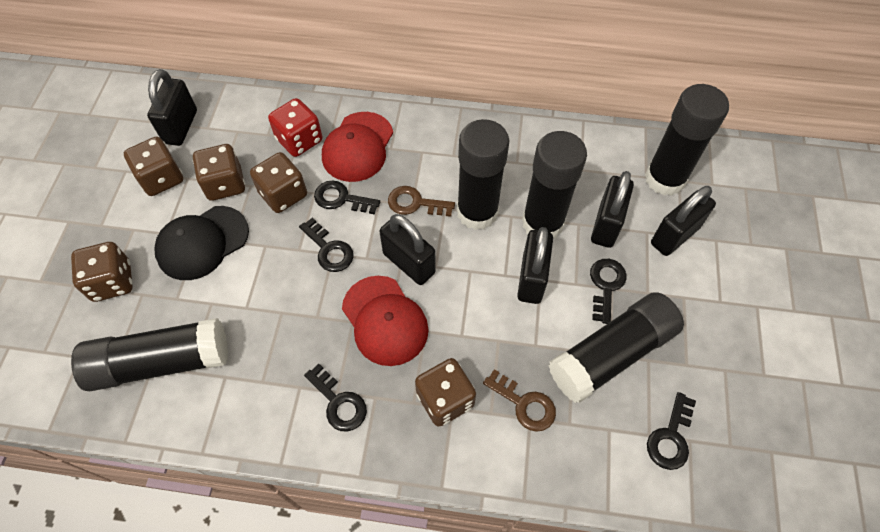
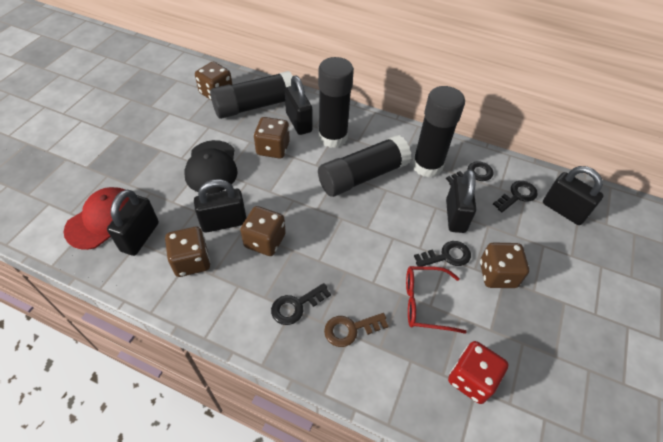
black glue stick: [71,318,228,391] [457,119,509,230] [522,131,587,238] [548,292,684,403] [645,84,729,196] = 5 -> [210,71,293,119] [318,57,354,148] [318,135,412,197] [412,86,465,178] = 4
black key: [299,217,354,272] [304,364,367,432] [314,180,380,215] [590,259,627,324] [647,392,696,470] = 5 -> [271,283,331,325] [414,241,471,266] [446,161,494,185] [493,181,538,212] = 4
brown key: [388,186,455,217] [483,369,556,432] = 2 -> [324,313,388,347] = 1
red cap: [322,112,393,182] [342,276,429,366] = 2 -> [64,187,129,250] = 1
red glasses: none = 0 -> [406,266,466,334] = 1

